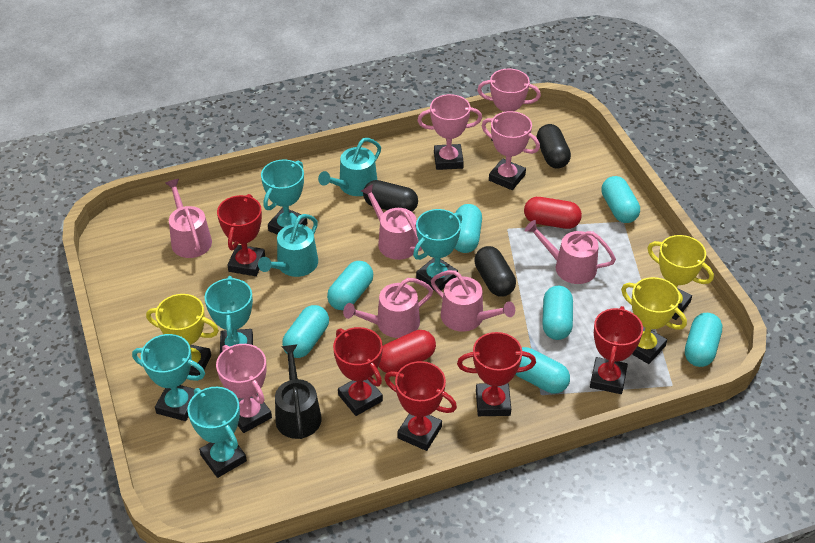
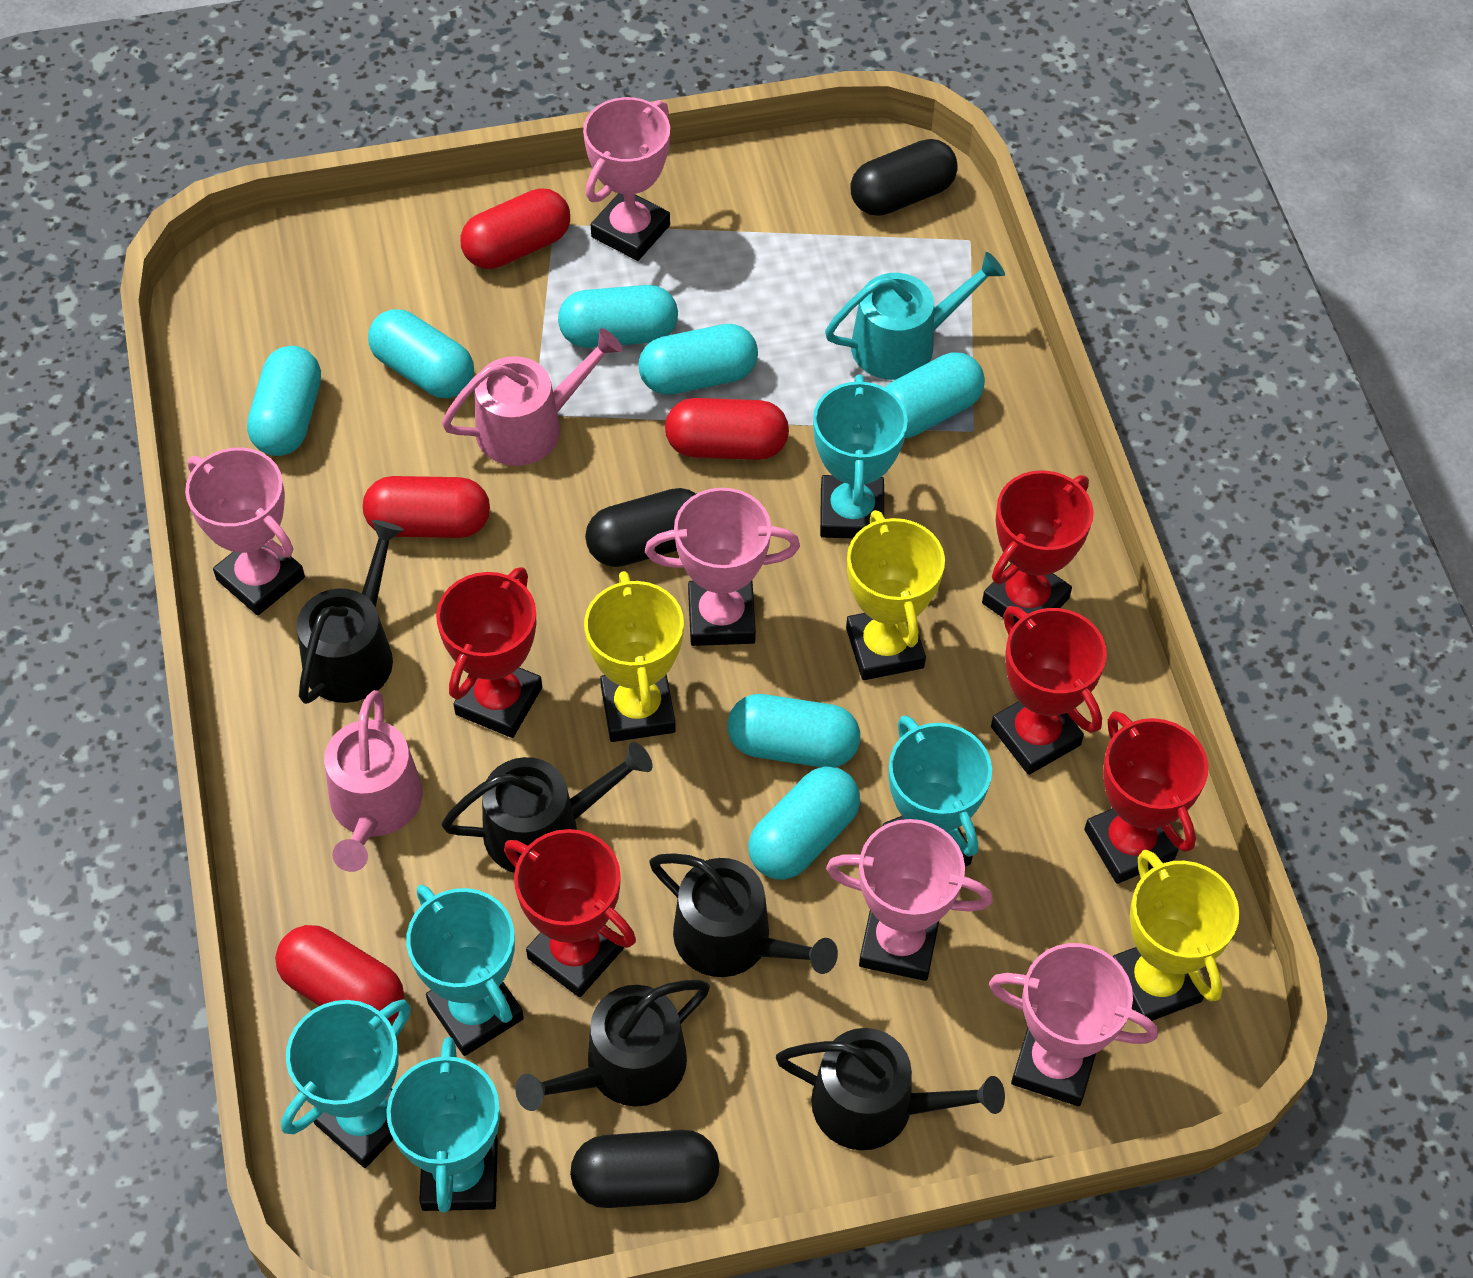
black watering can: [275,344,321,439] = 1 -> [297,520,404,704] [441,742,652,873] [515,979,710,1111] [650,853,838,977] [776,1028,1005,1150] = 5
pink trophy: [216,344,272,433] [417,94,482,170] [477,69,541,141] [482,111,540,190] = 4 -> [185,448,305,615] [583,97,670,261] [645,488,800,646] [826,819,993,981] [989,943,1158,1106] = 5
pink watering can: [165,179,212,258] [343,278,433,338] [361,184,422,260] [431,270,515,332] [525,220,616,284] = 5 -> [324,690,423,872] [442,328,622,466] = 2
red capsule: [379,330,436,373] [524,197,582,229] = 2 -> [275,925,404,1023] [363,476,490,538] [460,188,570,269] [665,398,789,460] = 4
turquoise watering can: [258,214,318,277] [318,138,381,196] = 2 -> [825,252,1005,380] = 1

